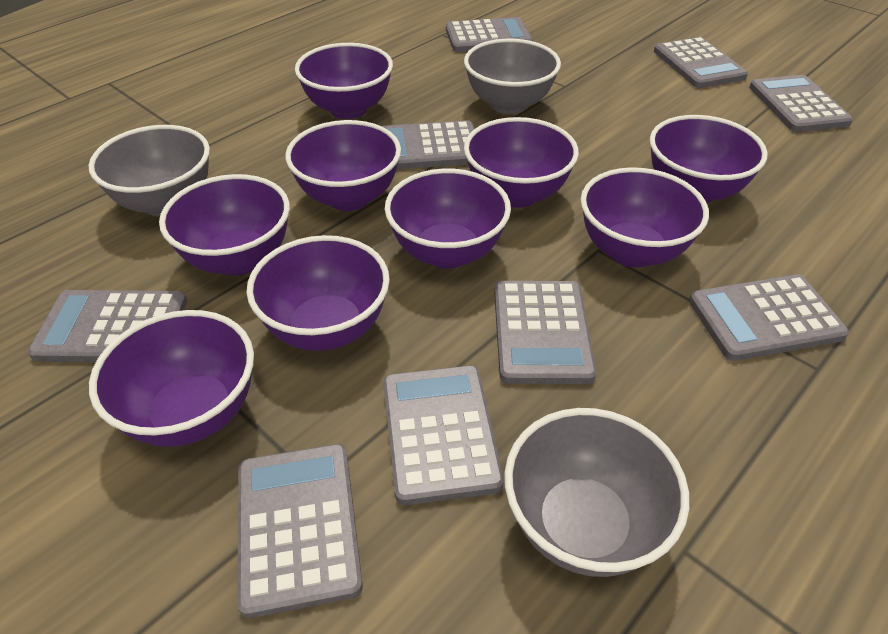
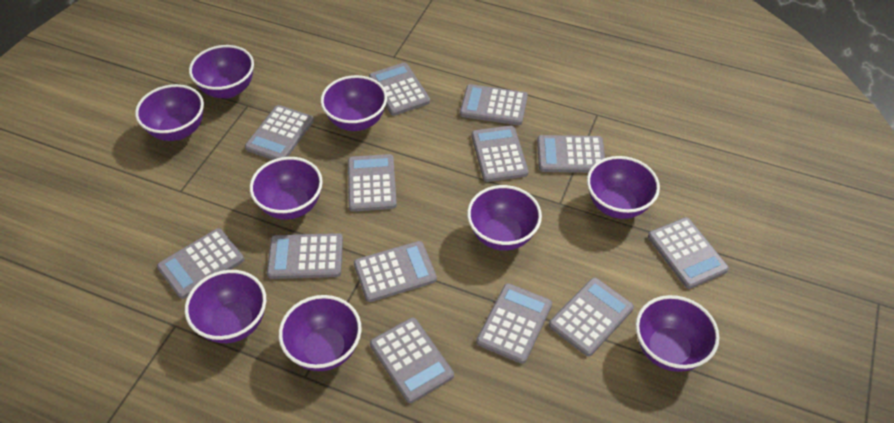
grey bowl: [88,125,210,216] [464,39,561,114] [504,408,689,577] = 3 -> none = 0
grey calculator: [28,290,187,362] [237,444,363,618] [382,120,475,170] [383,365,504,505] [446,17,533,52] [494,281,596,384] [654,37,748,88] [689,274,849,361] [749,75,853,132] = 9 -> [157,228,244,299] [245,105,314,160] [267,233,343,279] [348,154,397,212] [354,241,437,302] [369,63,430,116] [370,318,454,403] [460,84,528,125] [472,126,529,182] [476,283,552,364] [537,135,605,173] [549,277,634,356] [648,217,729,289] = 13

